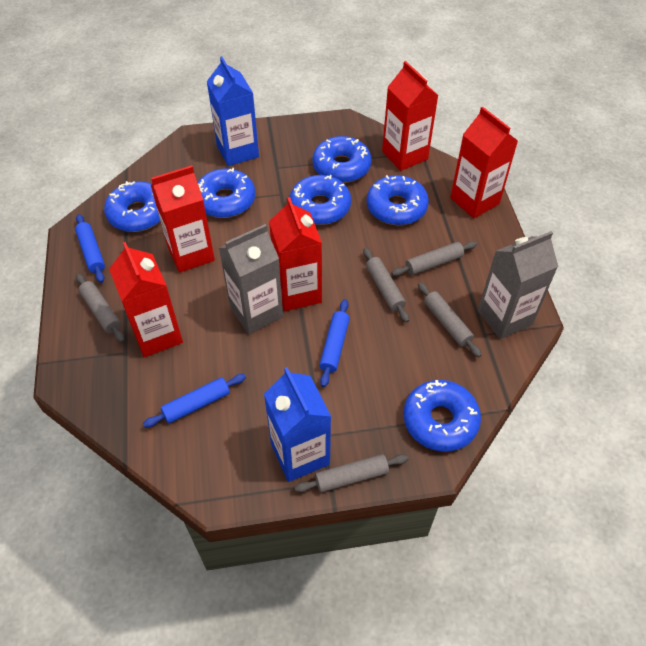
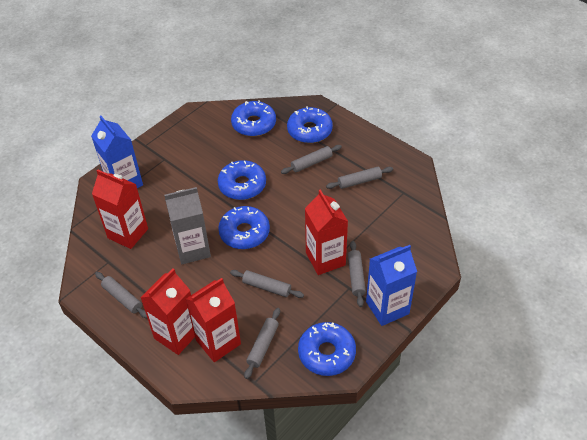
blue donut: [104,181,160,232] [197,168,256,218] [290,175,351,225] [312,136,372,183] [366,175,429,225] [403,380,481,452] = 6 -> [218,160,266,200] [218,206,270,249] [231,100,276,136] [287,106,333,143] [298,322,356,376] = 5
blue rolling pin: [75,214,105,283] [143,374,246,427] [319,299,350,387] = 3 -> none = 0
grey carton: [219,224,283,334] [478,231,558,339] = 2 -> [164,187,211,264] = 1
grey rolling pin: [76,273,125,343] [294,454,408,493] [363,248,409,323] [391,241,477,276] [418,282,482,358] = 5 -> [95,272,147,318] [230,270,304,298] [244,308,280,379] [281,145,342,174] [326,167,393,189] [348,241,366,307] = 6
red carton: [109,242,183,357] [151,165,215,273] [269,197,322,311] [382,61,439,171] [450,107,518,219] = 5 -> [92,169,148,249] [140,269,195,355] [186,278,241,362] [305,189,348,275] = 4

